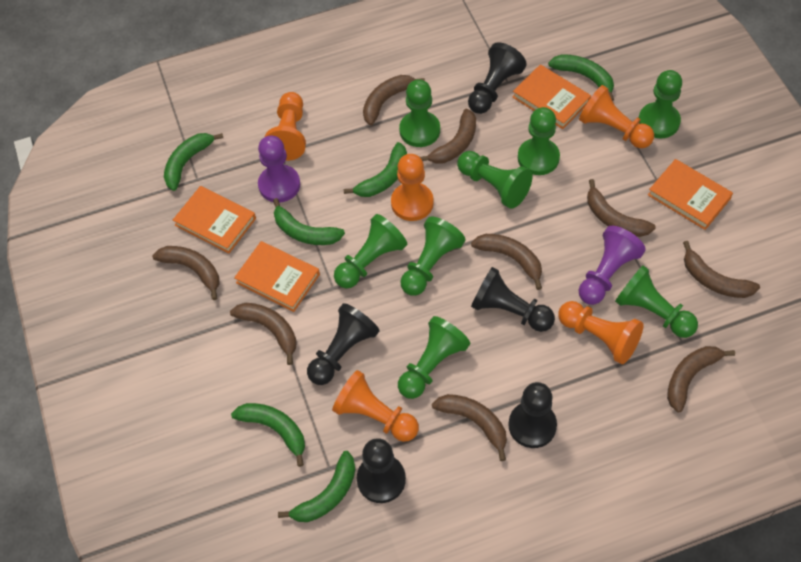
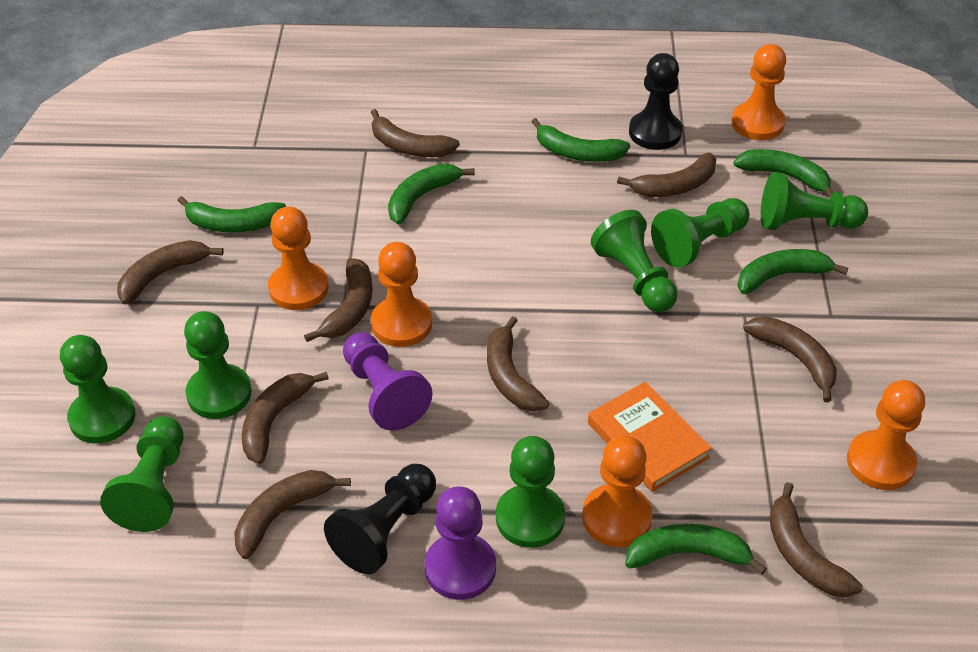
black pawn: [307,303,380,385] [357,438,406,503] [468,42,527,114] [471,267,555,332] [509,382,557,448] = 5 -> [324,464,436,574] [629,53,682,150] = 2
green pawn: [334,214,407,289] [398,316,470,399] [399,79,440,147] [400,216,465,296] [457,151,533,209] [518,107,560,175] [615,265,698,338] [639,70,682,139] = 8 -> [60,335,136,443] [100,416,184,532] [184,311,252,419] [496,436,565,548] [591,210,677,312] [651,198,750,268] [761,172,868,230] = 7
orange book: [173,186,256,253] [234,241,320,312] [513,64,591,129] [648,159,733,230] = 4 -> [588,382,712,492] = 1

